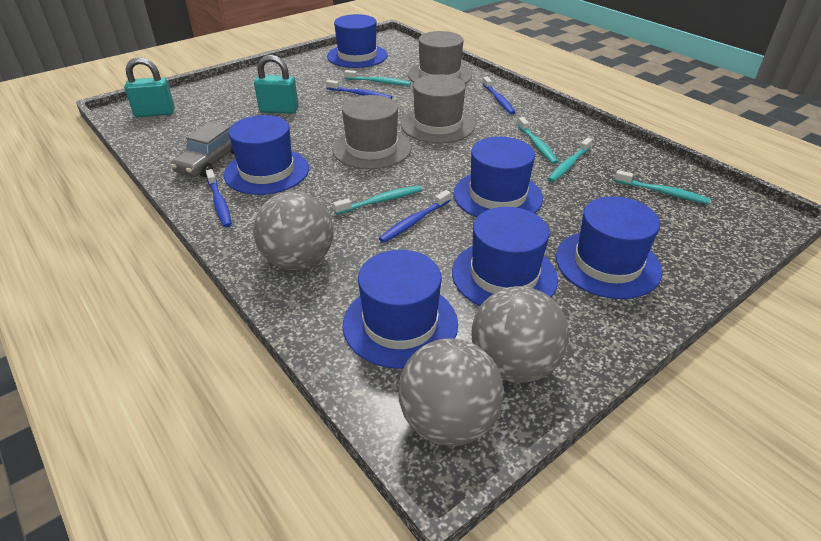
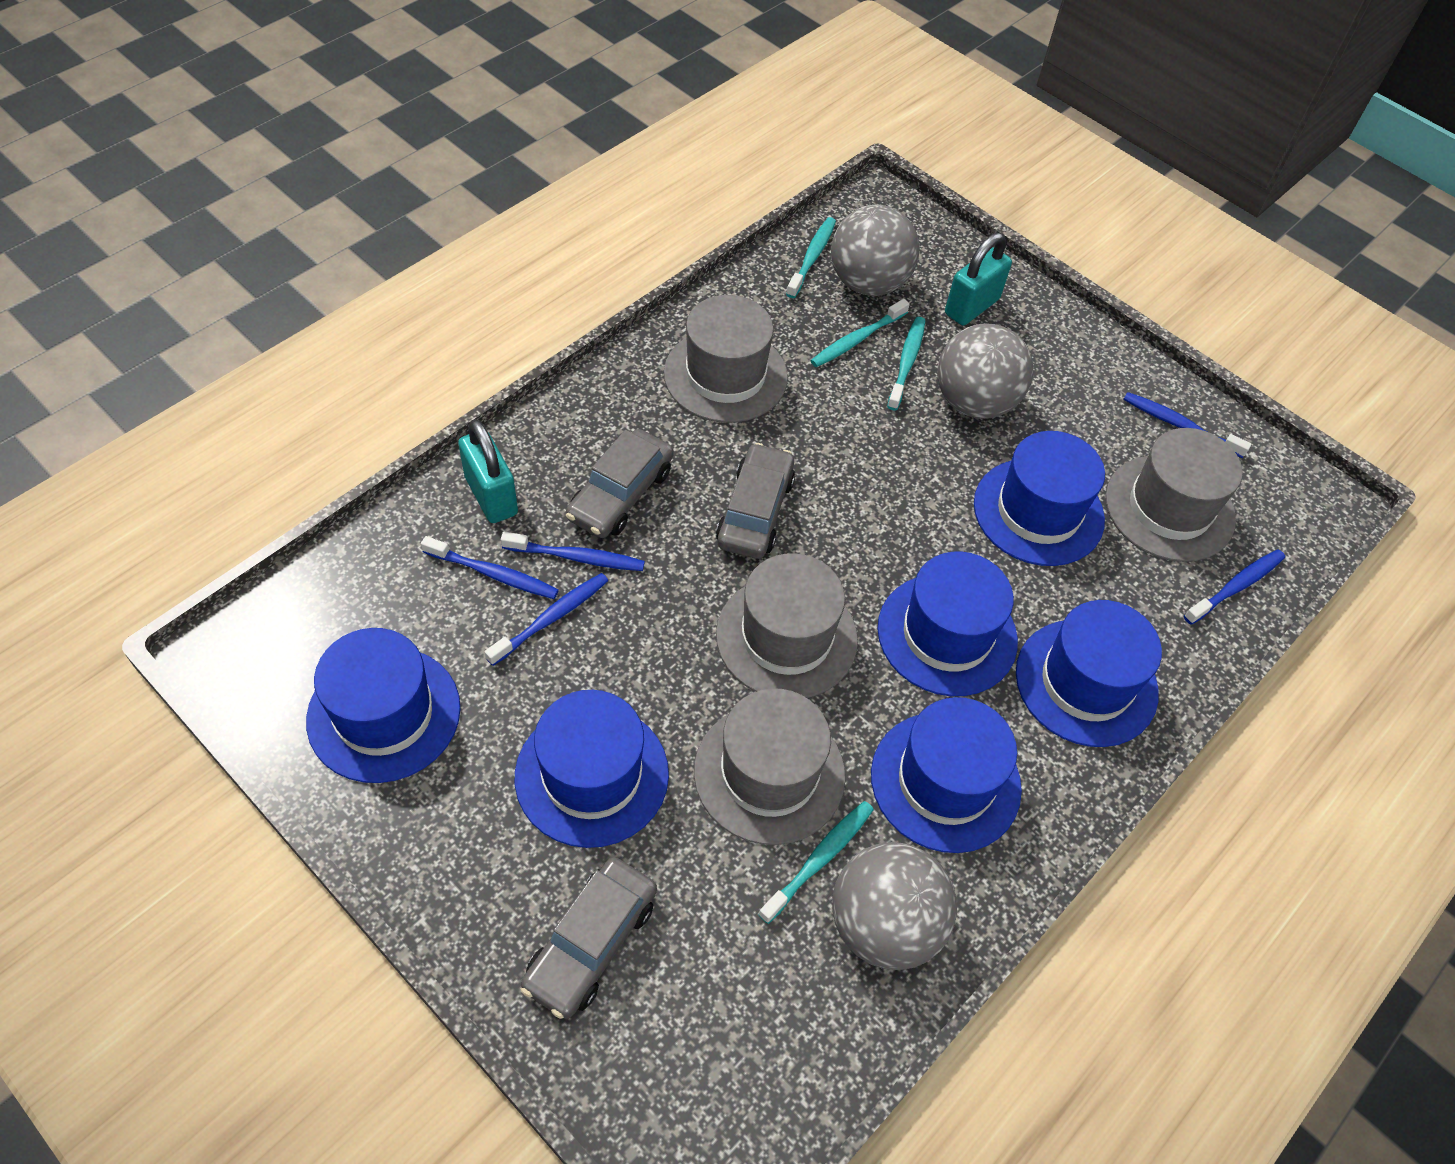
blue toothbrush: [206,169,232,227] [326,80,392,99] [379,190,451,243] [482,77,516,114] = 4 -> [421,536,559,599] [485,573,608,666] [501,532,645,571] [1123,392,1251,458] [1184,549,1285,625] = 5
grey car: [171,122,234,177] = 1 -> [521,857,657,1019] [566,429,674,538] [716,443,795,559] = 3
grey hat: [332,95,412,169] [401,74,475,143] [408,31,472,84] = 3 -> [664,295,788,423] [694,688,845,845] [716,553,858,698] [1105,428,1243,562] = 4
turquoise toothbrush: [333,185,422,214] [344,70,411,86] [517,117,559,164] [548,137,593,182] [614,170,711,204] = 5 -> [758,801,874,924] [786,217,836,298] [810,299,910,367] [887,317,925,410] = 4

